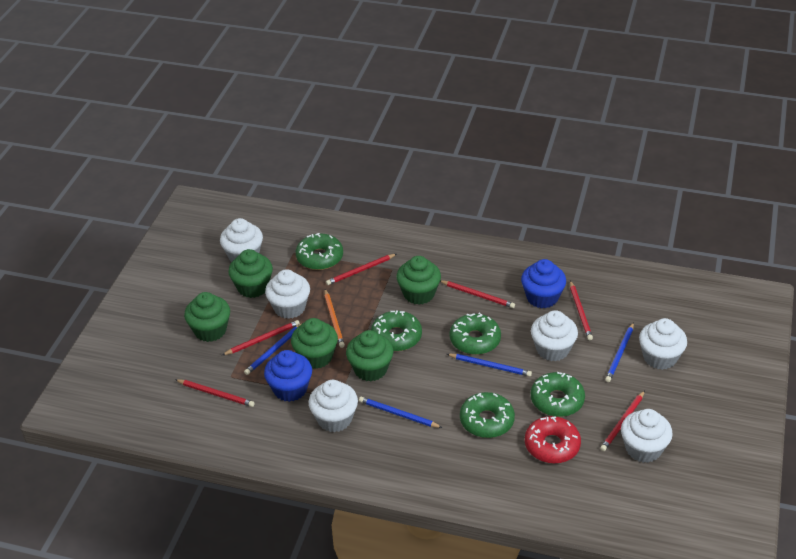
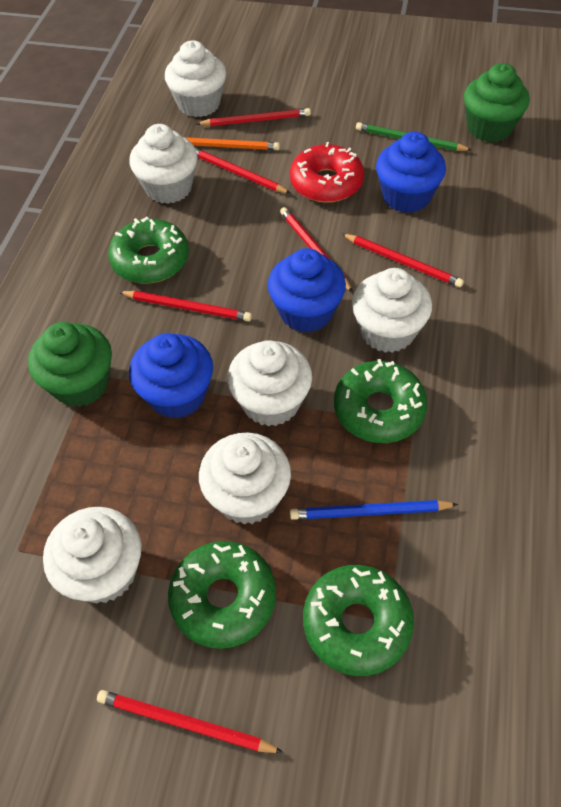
blue cupcake: [264,350,312,402] [521,259,566,309] = 2 -> [129,333,213,419] [268,248,346,332] [376,132,446,213] = 3
blue pencil: [244,324,301,375] [359,397,442,428] [447,354,532,377] [605,322,634,382] = 4 -> [290,500,458,520] = 1
green cupcake: [184,292,230,342] [228,249,273,298] [291,318,338,369] [346,330,393,382] [396,256,441,305] = 5 -> [28,322,112,407] [464,63,530,142] = 2
green donut: [296,233,343,270] [371,310,422,351] [450,312,501,355] [460,392,515,438] [531,372,585,417] = 5 -> [108,216,189,284] [168,541,276,649] [303,565,414,676] [334,359,428,443] = 4
green pencil: none = 0 -> [356,122,472,151] = 1

